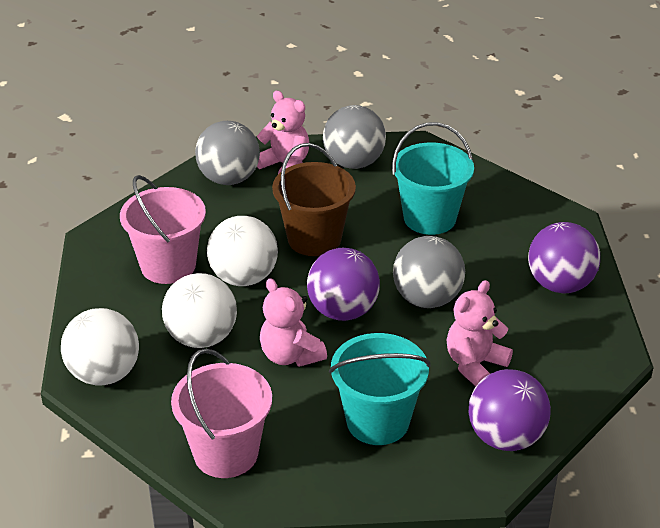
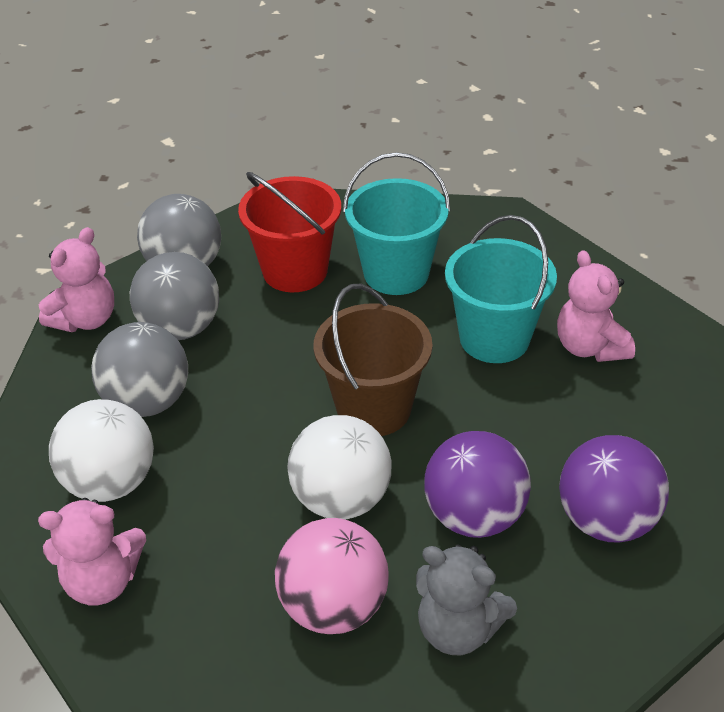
grey teddy bear: none = 0 -> [416,545,517,655] = 1
pink ball: none = 0 -> [275,518,389,634] = 1
pink bucket: [120,175,206,284] [171,348,272,478] = 2 -> none = 0
purple ball: [307,248,380,321] [469,369,551,451] [528,222,600,293] = 3 -> [424,431,531,538] [559,435,669,543] = 2
red bucket: none = 0 -> [238,172,341,292] = 1
white ball: [61,308,139,386] [162,273,237,348] [207,216,278,286] = 3 -> [49,399,154,502] [287,415,391,519] = 2

